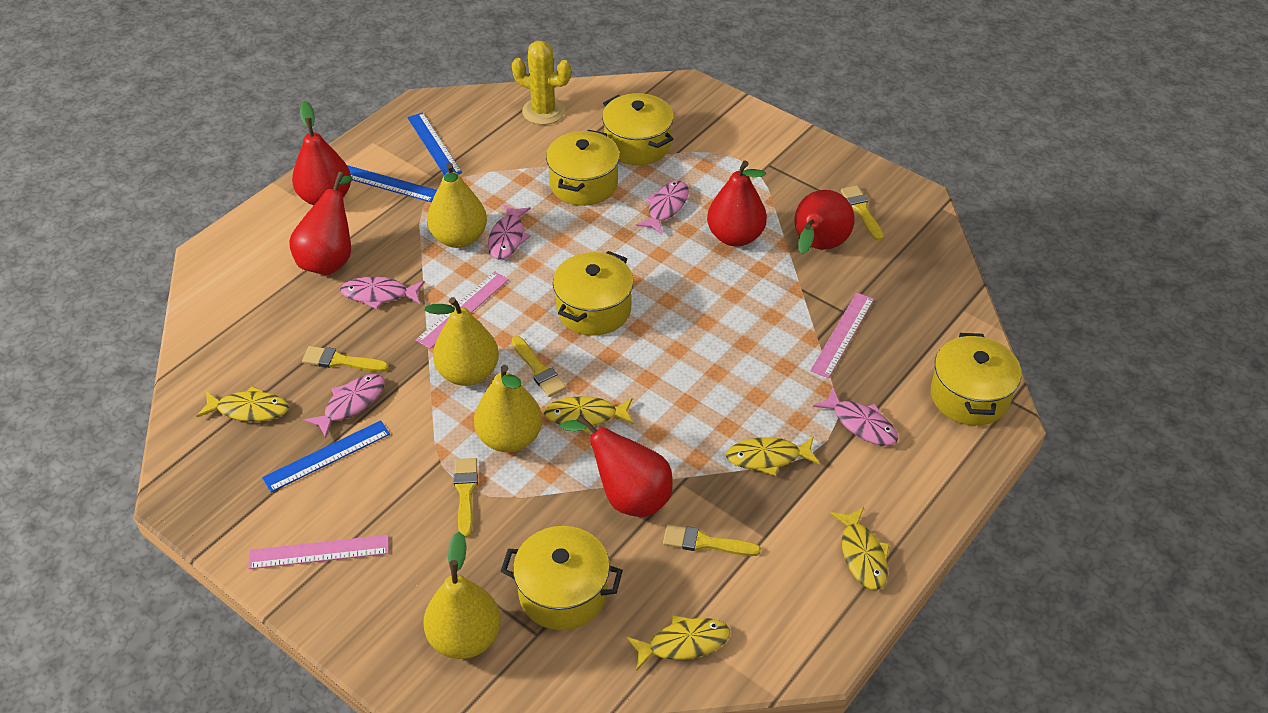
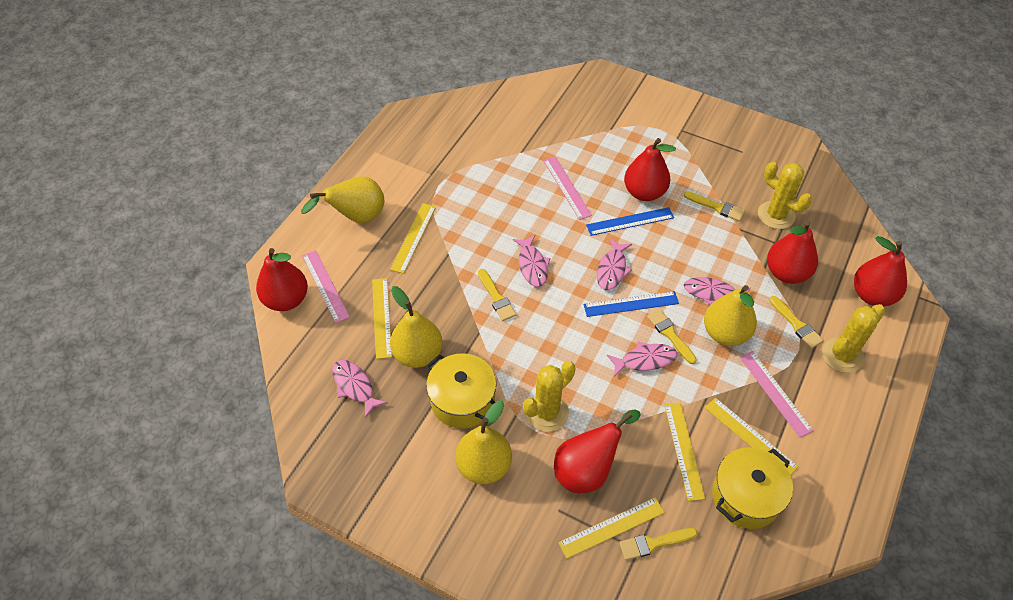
blue ruler: [262,420,390,492] [347,165,437,202] [407,112,462,175] = 3 -> [584,291,679,317] [586,207,674,236] = 2
yellow cactus: [512,41,571,125] = 1 -> [523,361,576,432] [758,162,812,229] [822,304,885,373] = 3
yellow fish: [196,386,289,422] [544,396,634,434] [627,615,730,671] [726,436,820,476] [830,507,890,590] = 5 -> none = 0
yellow pot: [501,526,623,630] [546,130,620,206] [553,251,634,336] [602,93,674,165] [931,333,1021,426] = 5 -> [426,353,496,429] [712,447,793,529] = 2
yellow ruler: none = 0 -> [372,278,392,359] [390,203,436,274] [558,497,665,559] [664,403,705,501] [705,398,799,475] = 5

